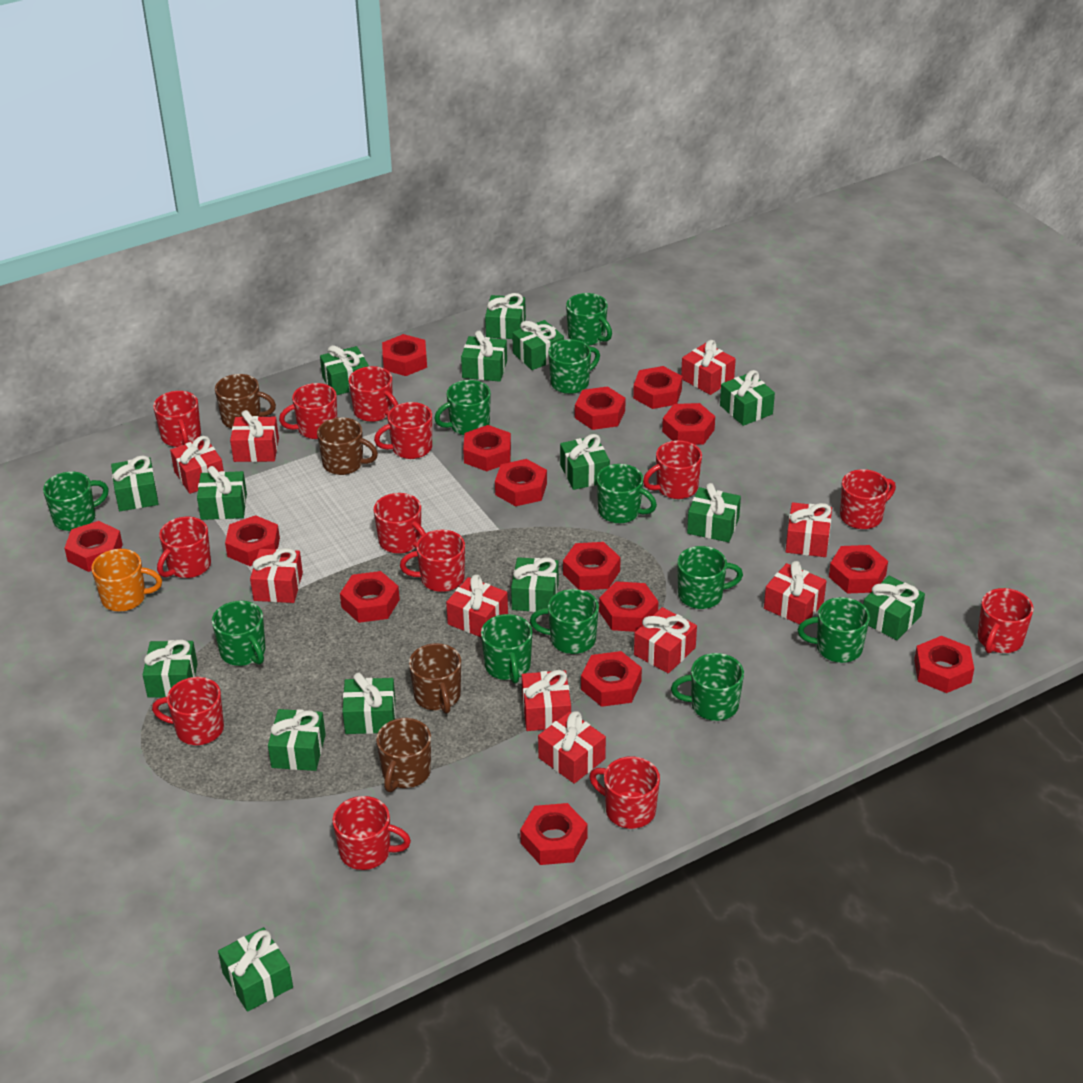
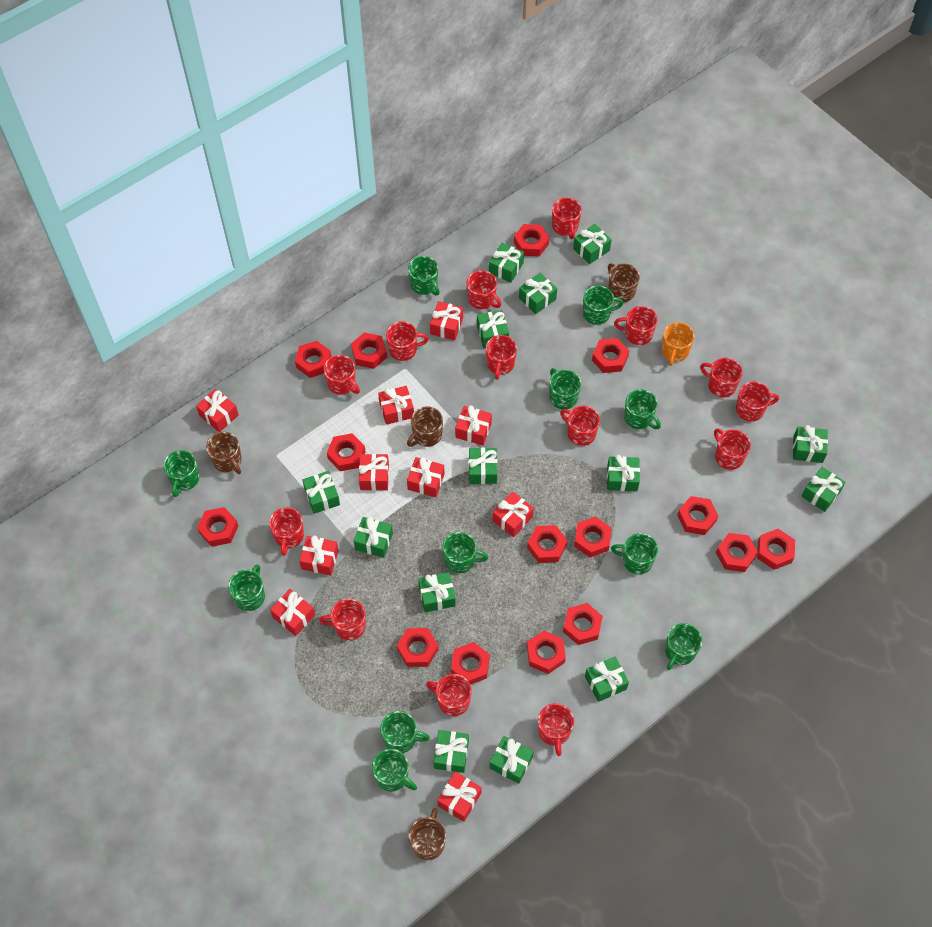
green gift: [111,455,159,511] [143,639,198,698] [197,466,247,520] [218,927,293,1012] [268,709,326,771] [320,345,369,395] [342,672,396,734] [461,331,507,382] [485,293,526,339] [511,557,559,612] [512,320,564,370] [560,434,610,490] [687,483,741,542] [720,370,775,426] [863,576,925,640] = 15 -> [303,471,340,514] [354,517,393,558] [418,572,455,612] [433,730,469,773] [469,447,498,484] [477,310,509,348] [489,243,524,283] [489,736,534,784] [519,273,557,314] [573,224,612,264] [585,656,629,702] [607,455,640,492] [793,425,828,463] [802,467,846,512] = 14
red mug: [152,677,224,745] [153,391,201,447] [157,517,211,578] [279,383,337,439] [332,796,411,870] [349,366,398,422] [374,402,432,459] [374,493,426,554] [400,530,465,592] [589,756,660,829] [643,440,702,499] [840,469,896,529] [978,588,1034,653] = 13 -> [269,507,304,556] [319,599,366,640] [324,355,360,395] [386,321,429,361] [426,674,472,716] [467,270,501,309] [486,335,517,380] [538,703,574,756] [552,198,582,239] [560,406,600,446] [614,306,658,345] [700,358,743,397] [714,428,751,470] [736,382,779,422] = 14

